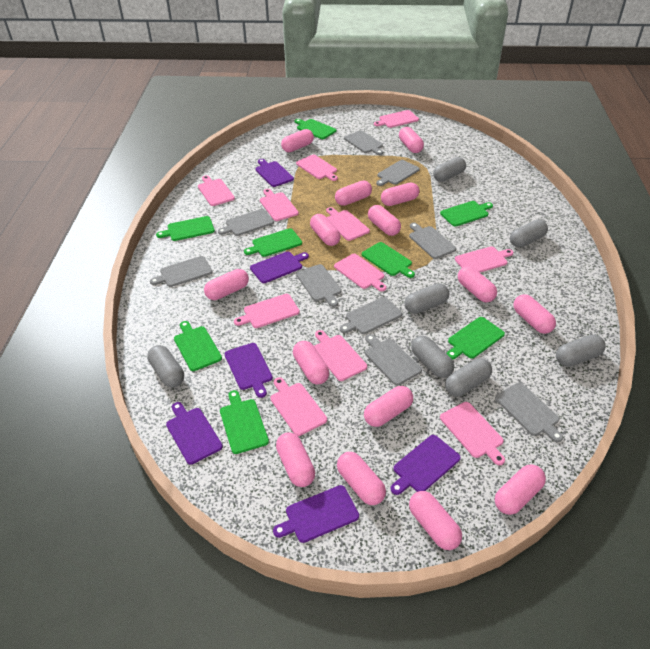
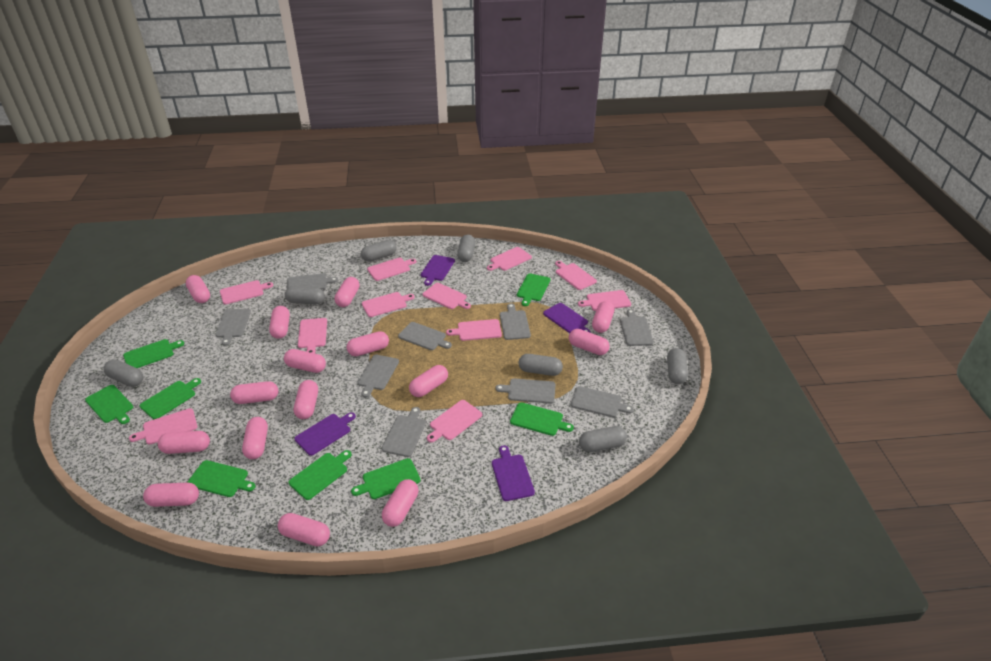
purple cutting board: [166,402,223,465] [225,343,273,398] [250,251,309,283] [255,159,294,187] [273,485,359,543] [391,435,461,495] = 6 -> [294,412,356,456] [421,255,455,286] [492,445,535,501] [543,303,590,333] = 4

